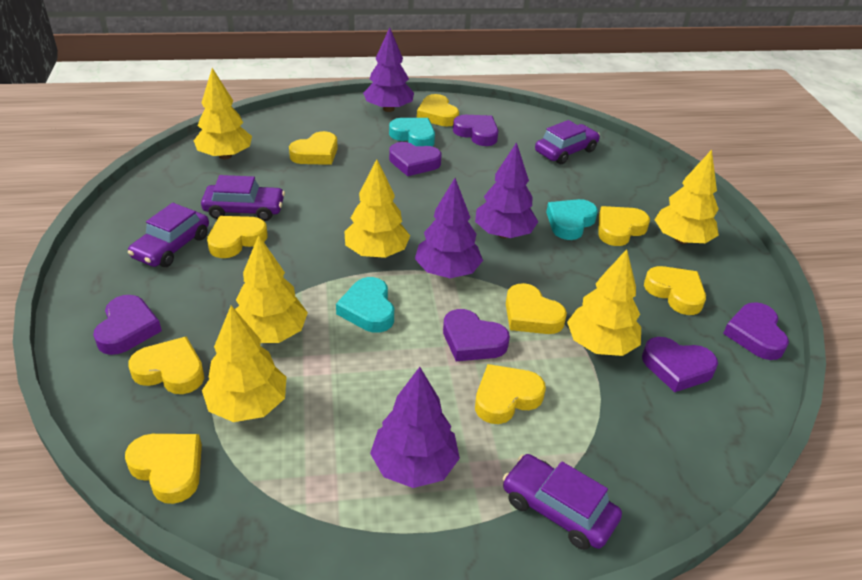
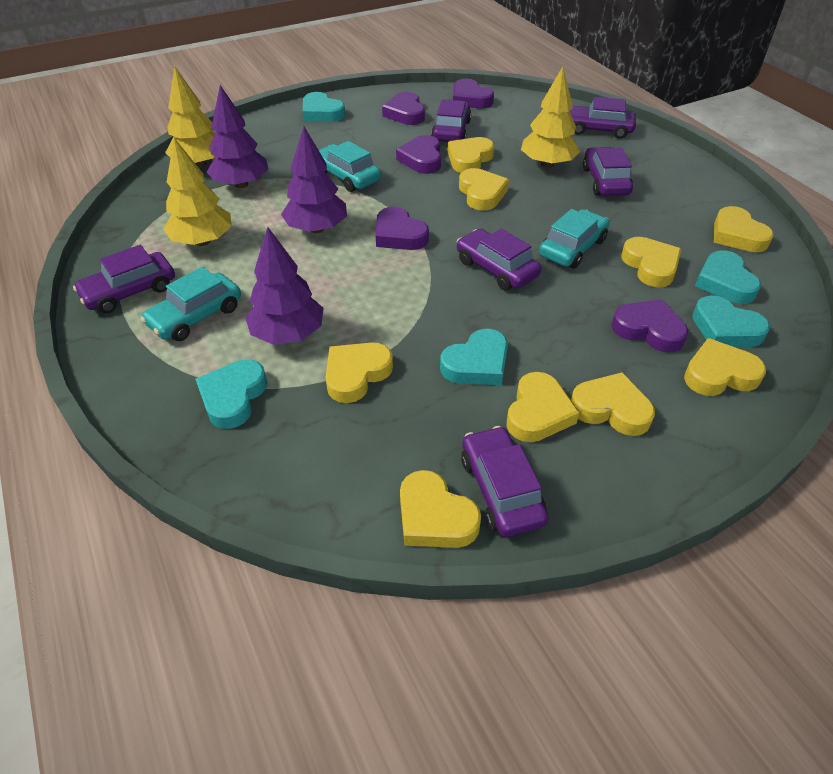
purple car: [128,203,209,267] [201,175,285,221] [503,454,622,550] [535,120,600,164] = 4 -> [73,245,175,313] [431,99,471,142] [457,228,541,290] [461,426,549,537] [569,97,636,139] [583,147,633,196] = 6
purple heart: [93,295,162,355] [389,142,442,176] [443,309,510,361] [453,115,499,146] [642,337,718,392] [723,302,789,360] = 6 -> [376,207,429,250] [382,92,425,125] [396,135,441,174] [453,79,494,109] [611,299,688,353] = 5
purple tree: [363,27,414,112] [370,367,460,488] [415,178,483,278] [475,142,538,238] = 4 -> [207,85,268,188] [245,227,324,345] [281,126,347,233] = 3
turquoise car: none = 0 -> [141,267,241,341] [319,141,381,192] [539,209,610,268] = 3
turquoise heart: [336,277,394,333] [389,118,435,146] [546,199,598,240] = 3 -> [196,360,267,429] [303,92,346,122] [440,329,508,385] [692,296,770,347] [695,250,761,304] = 5
yellow tree: [194,68,252,160] [202,305,286,422] [235,235,308,343] [344,159,410,258] [567,249,641,356] [655,150,719,244] = 6 -> [163,138,232,246] [165,67,215,168] [521,67,580,168] = 3

